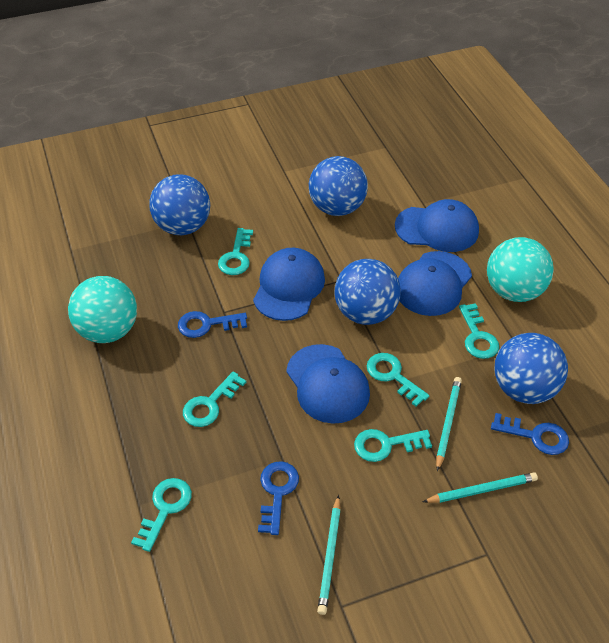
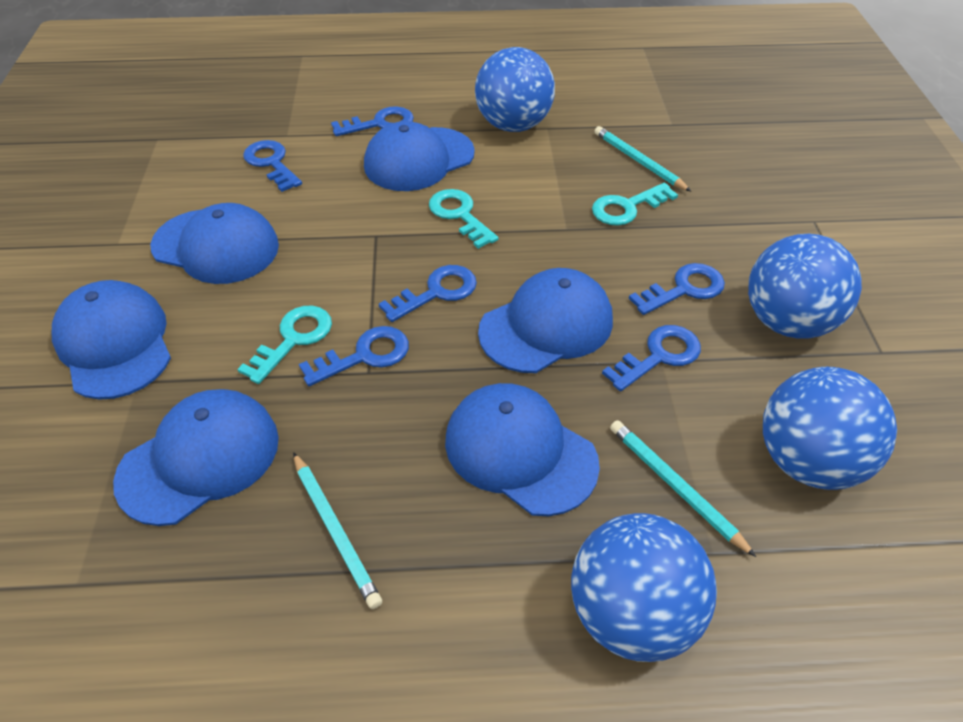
blue cap: [253,248,325,321] [286,344,370,424] [395,199,479,252] [398,251,472,316] = 4 -> [52,280,171,400] [113,389,279,526] [150,203,279,284] [364,121,475,191] [445,383,600,516] [478,268,613,373] = 6
blue key: [178,311,247,338] [258,461,299,535] [491,413,569,455] = 3 -> [243,140,302,192] [299,326,409,386] [331,106,414,136] [379,265,477,322] [602,325,701,391] [629,263,725,315] = 6
turquoise ball: [68,276,137,343] [487,237,554,302] = 2 -> none = 0
turquoise key: [131,478,192,552] [183,372,246,427] [218,228,253,275] [354,429,432,462] [367,353,429,407] [459,303,499,359] = 6 -> [237,306,332,384] [429,189,499,249] [592,183,678,226] = 3

